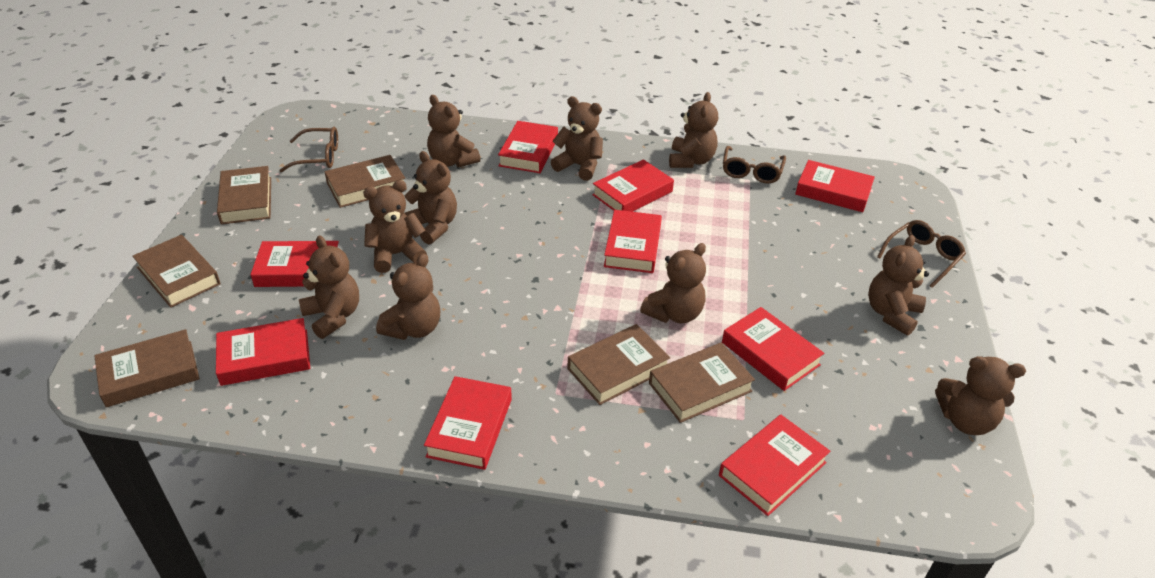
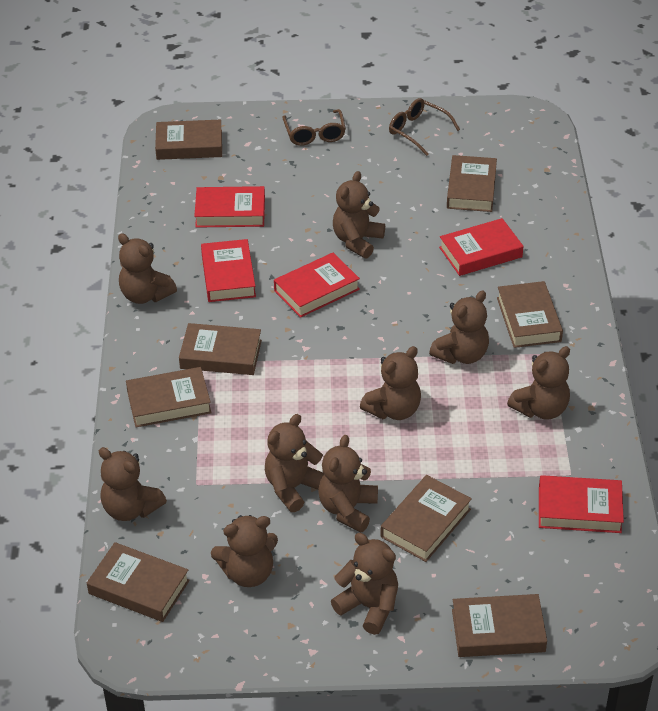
brown book: [94,329,200,407] [132,235,221,308] [217,166,271,225] [325,155,407,208] [568,324,670,405] [649,342,755,423] = 6 -> [87,542,190,622] [126,367,212,427] [155,119,222,160] [179,323,262,375] [380,475,472,562] [447,155,497,212] [452,594,547,657] [497,281,563,348] = 8
brown glasses: [279,127,338,173] [723,146,786,184] [877,220,966,288] = 3 -> [282,109,346,146] [389,98,460,156] = 2
red book: [216,318,310,386] [250,241,339,287] [424,376,512,470] [498,121,558,173] [592,159,674,212] [604,210,662,273] [719,415,830,516] [722,307,824,391] [795,160,875,212] = 9 -> [194,186,265,228] [201,239,256,302] [274,253,360,318] [439,218,523,276] [539,475,624,533] = 5

